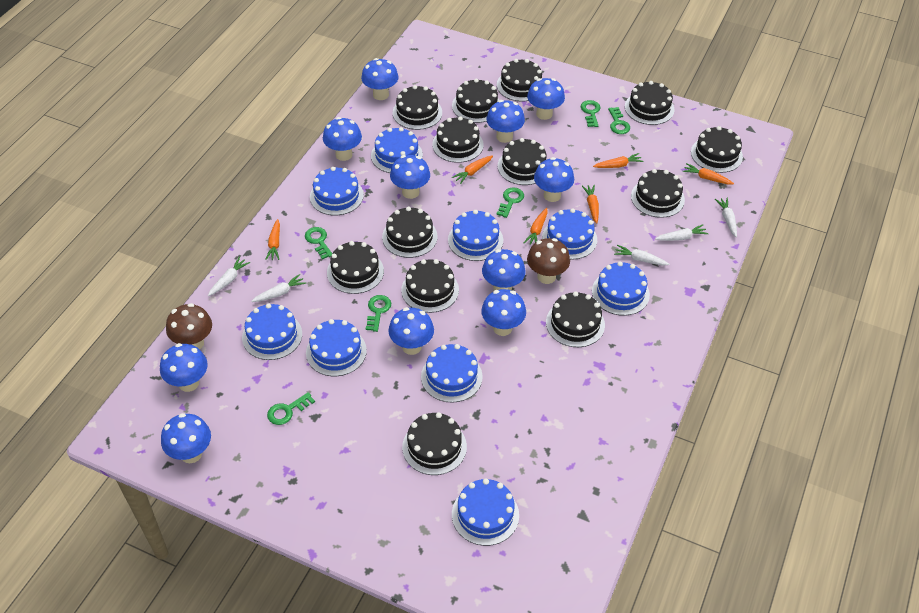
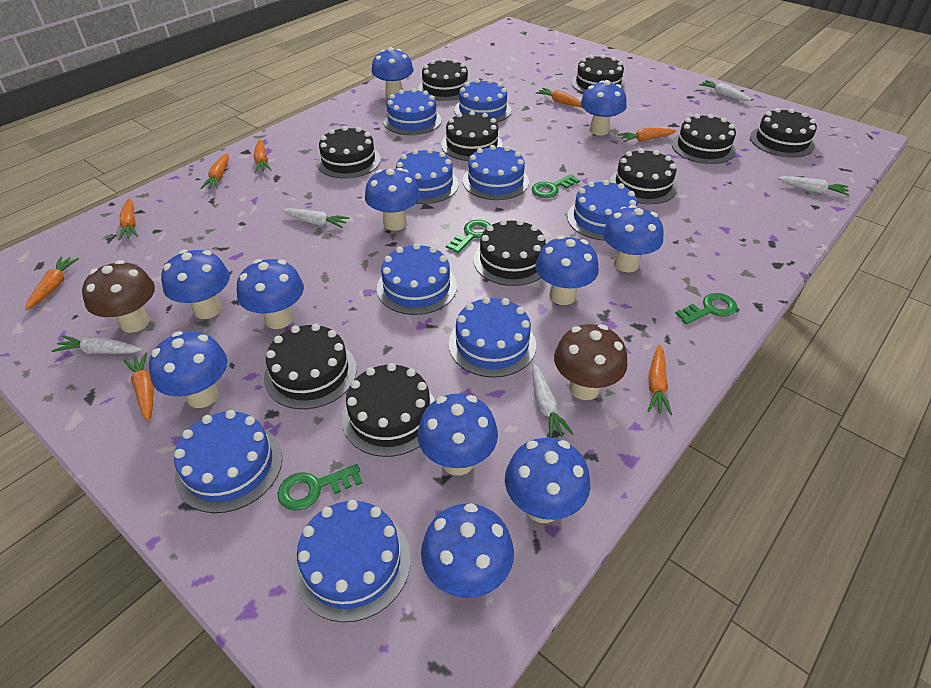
black cake: [327,241,384,294] [382,207,438,258] [393,85,442,130] [401,259,459,313] [402,412,467,475] [432,116,484,163] [452,79,499,123] [497,59,542,102] [498,138,547,185] [546,291,605,347] [625,81,675,125] [631,169,685,218] [691,126,743,173] = 13 -> [264,324,357,409] [317,126,381,178] [342,363,435,457] [418,58,470,101] [441,111,503,161] [473,219,546,286] [571,54,626,93] [610,148,678,204] [672,114,736,164] [750,108,817,158] = 10
green key: [267,392,315,425] [305,227,332,259] [366,295,391,332] [496,187,524,218] [581,100,601,127] [608,107,630,134] = 6 -> [278,464,363,511] [446,220,491,253] [532,174,580,198] [675,293,737,324] = 4
orange carrot: [265,219,280,260] [452,155,493,184] [524,208,548,245] [582,185,599,224] [593,153,644,168] [682,163,734,185] = 6 -> [25,257,79,310] [118,198,138,240] [123,352,154,421] [201,153,229,189] [254,139,271,173] [536,88,581,107] [618,128,676,142] [647,344,672,415] = 8

